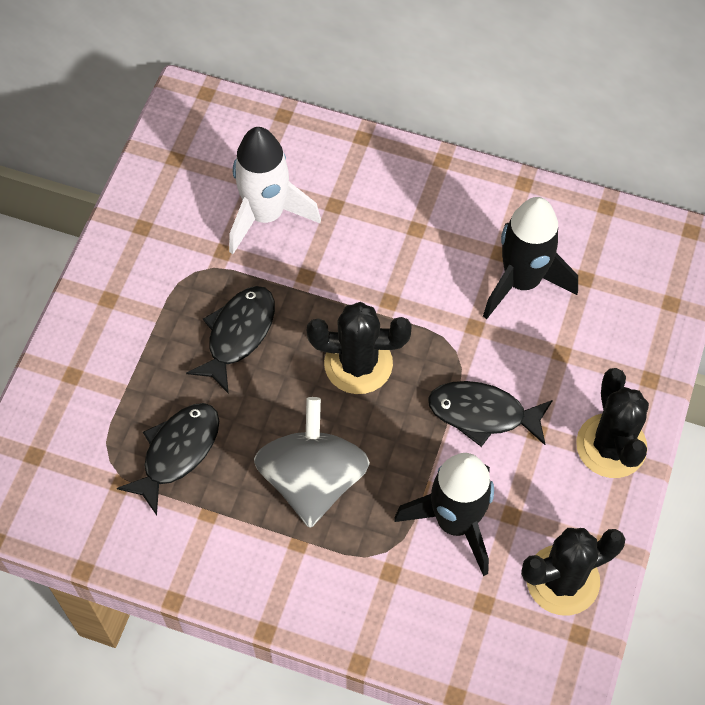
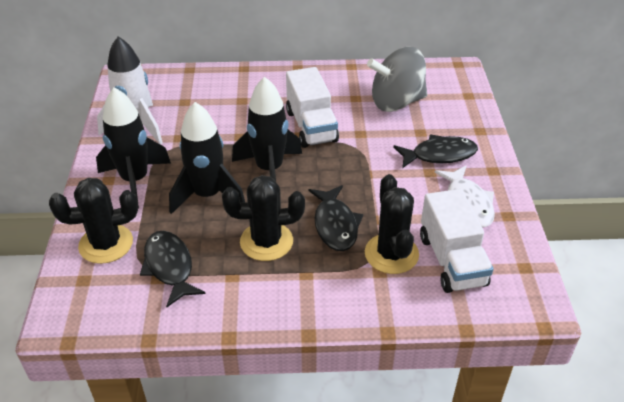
black rocket: [394,453,494,576] [483,197,578,319] = 2 -> [96,87,171,209] [169,102,245,214] [232,77,302,182] = 3
white fish: none = 0 -> [435,165,495,228] = 1
white truck: none = 0 -> [286,67,339,148] [420,189,494,293] = 2

